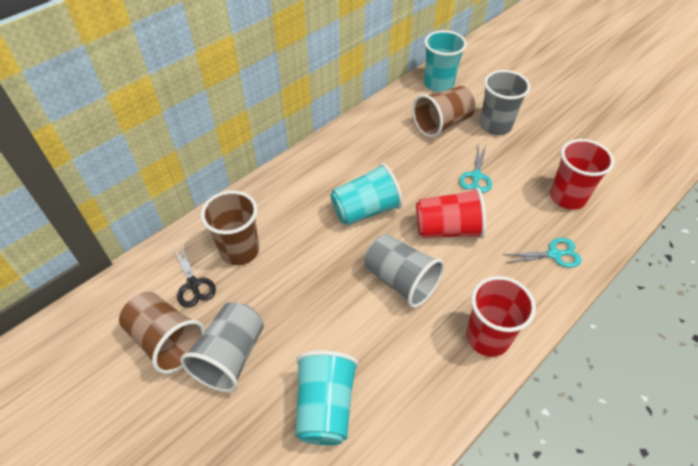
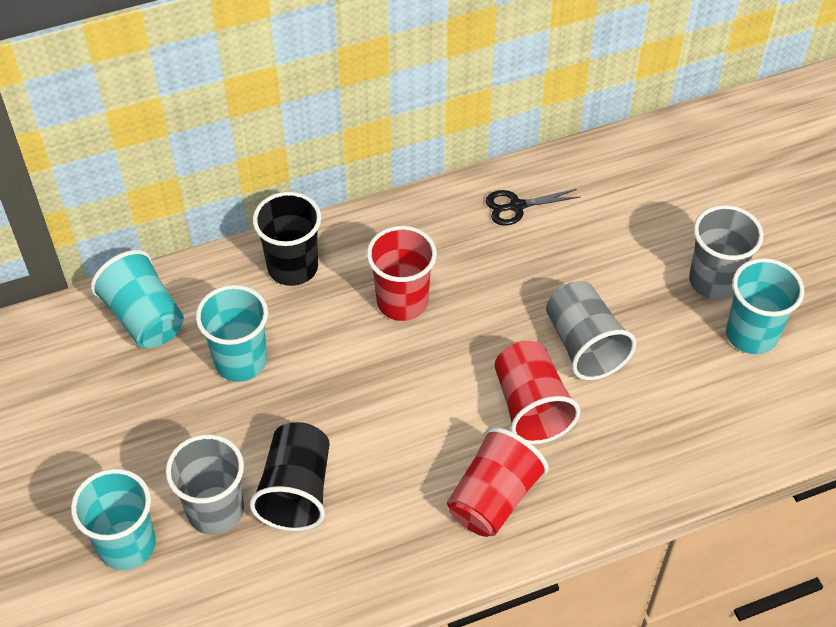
black cup: none = 0 -> [249,422,329,531] [252,192,322,286] = 2
brown cup: [119,292,205,374] [201,191,259,265] [412,86,475,138] = 3 -> none = 0
turquoise cup: [295,350,359,445] [330,163,403,226] [424,30,467,92] = 3 -> [71,469,156,570] [90,250,184,348] [196,285,268,382] [726,258,804,354] = 4
turquoise scissors: [459,146,492,192] [502,238,581,268] = 2 -> none = 0

